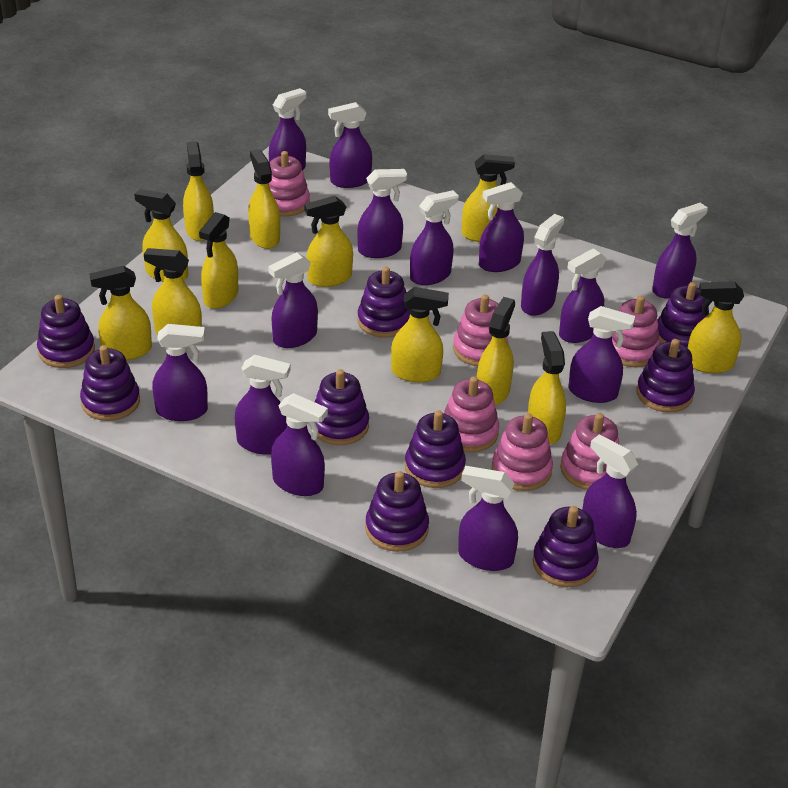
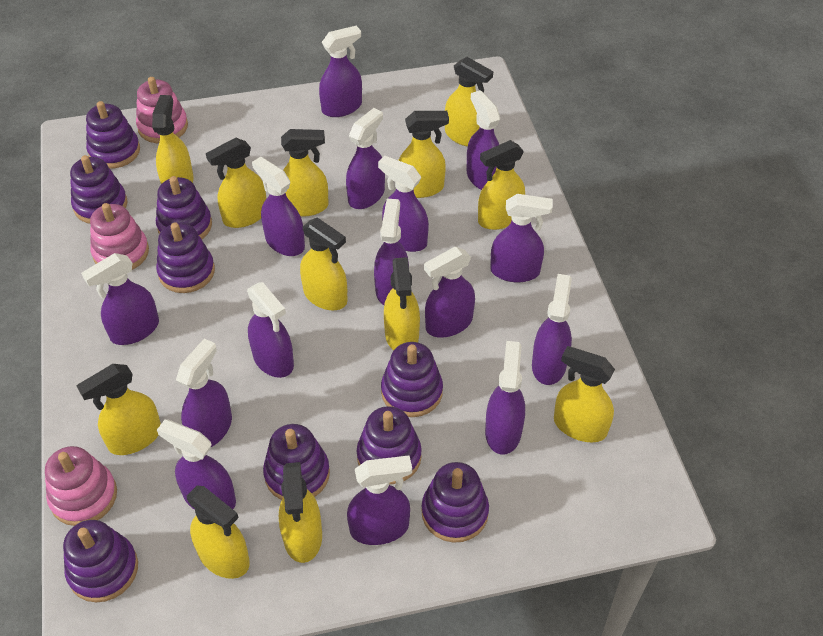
pink stacking toy: [269,151,310,216] [444,376,499,452] [453,295,508,366] [492,413,553,491] [560,413,620,490] [612,295,660,367] = 6 -> [45,446,117,526] [90,203,149,270] [136,77,188,143] = 3

